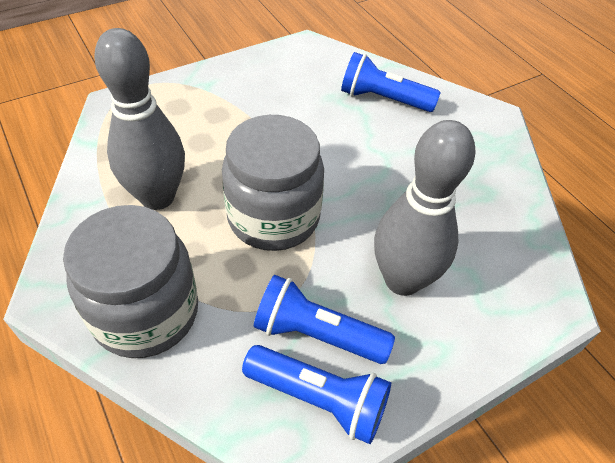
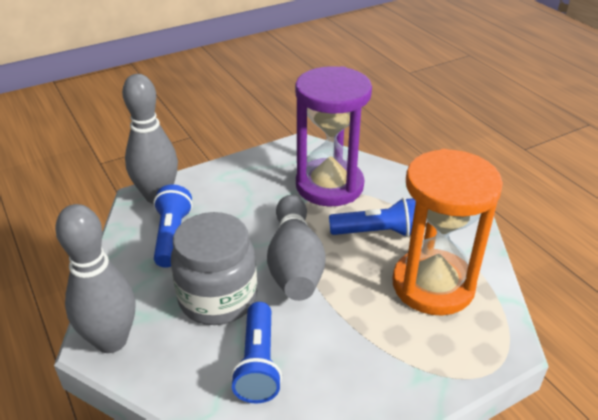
grey bowling pin: [94,28,185,210] [374,120,476,296] = 2 -> [55,204,135,353] [122,74,178,204] [267,195,326,301] = 3
grey jar: [63,205,198,358] [222,115,324,251] = 2 -> [171,212,257,325] = 1
orange hourglass: none = 0 -> [392,149,503,316] = 1
purple hourglass: none = 0 -> [295,66,372,207] = 1

